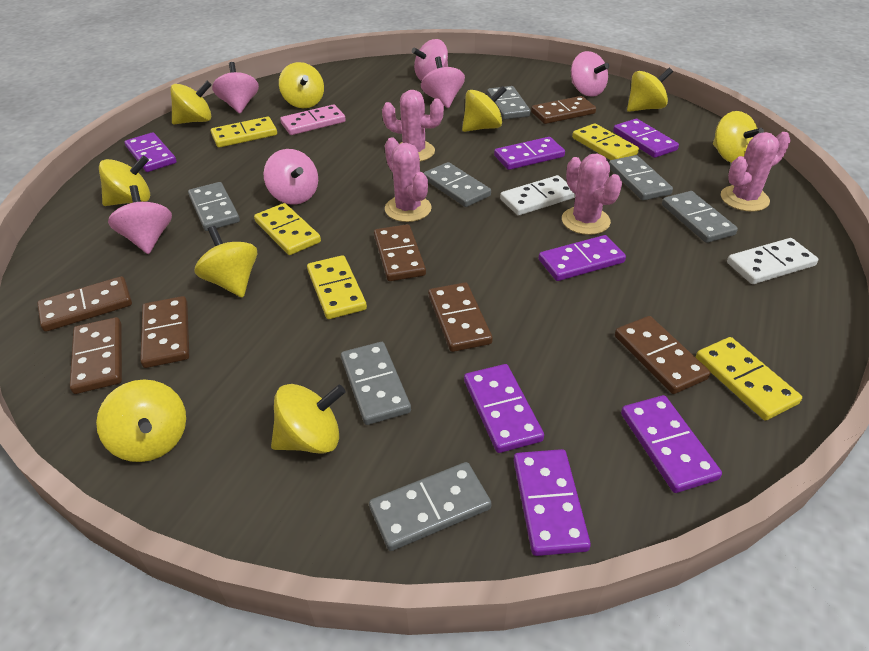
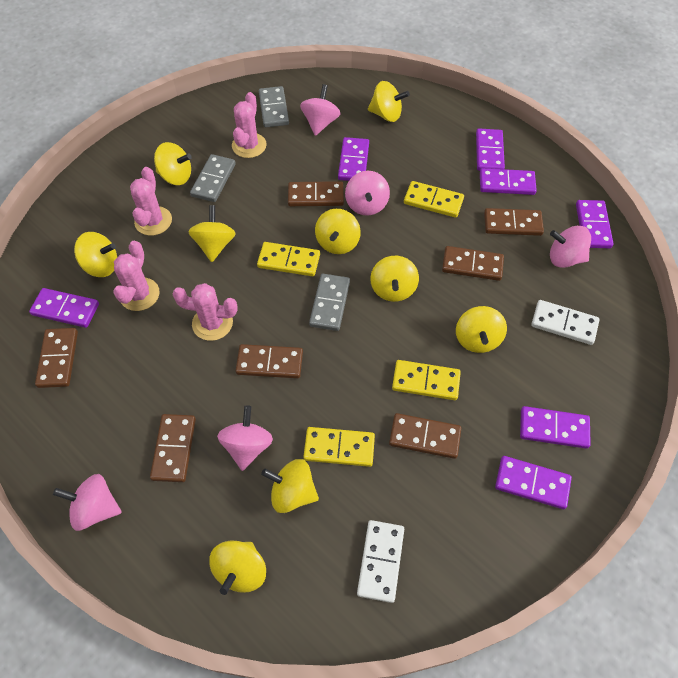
grey domino: [188,182,240,231] [341,342,411,425] [369,462,492,551] [424,162,491,207] [487,86,531,120] [609,155,673,201] [662,191,738,243] = 7 -> [190,154,236,202] [259,86,289,127] [309,274,350,331] = 3
pink domino: [280,104,346,135] = 1 -> none = 0
pink spinning top: [108,185,172,254] [212,62,259,113] [264,149,318,204] [412,39,448,81] [421,57,465,108] [571,51,609,97] = 6 -> [53,474,122,531] [217,405,273,471] [300,84,340,136] [345,171,390,216] [550,226,591,268] = 5
yellow domino: [211,117,277,148] [254,203,321,255] [307,255,367,319] [572,123,639,160] [696,337,802,421] = 5 -> [257,242,320,276] [303,427,375,467] [392,360,461,400] [404,181,464,218] = 4

